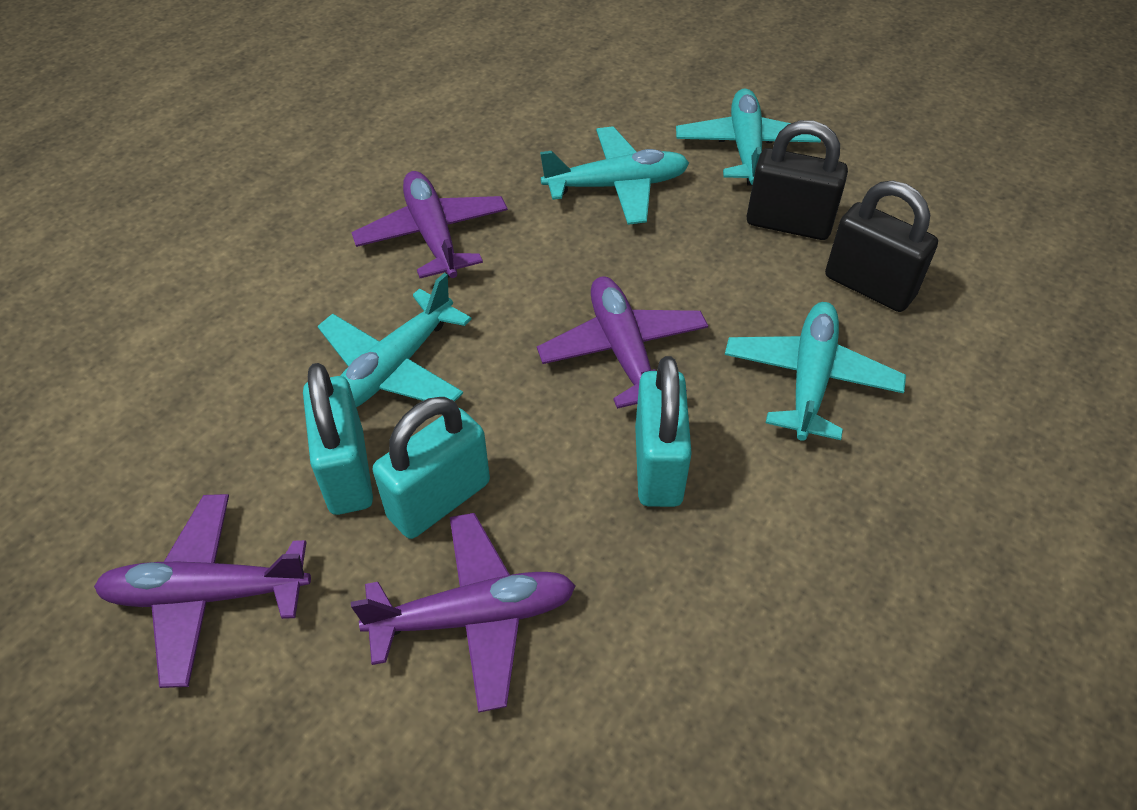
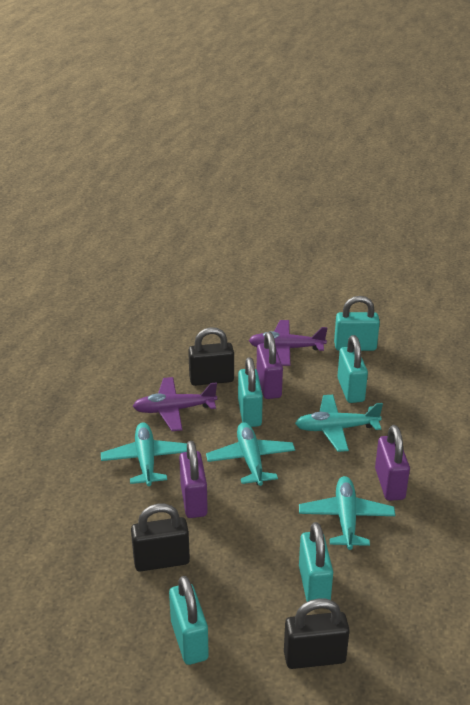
black padlock: [746,120,848,240] [825,180,938,312] = 2 -> [131,504,190,572] [188,327,234,386] [284,598,350,669] = 3
purple padlock: none = 0 -> [179,441,208,518] [257,332,283,399] [375,425,410,501] = 3
purple plane: [94,494,311,688] [351,171,508,278] [351,513,576,713] [537,276,708,409] = 4 -> [133,377,217,431] [249,320,327,366] = 2
turquoise padlock: [303,363,373,515] [373,397,490,539] [635,356,692,507] = 3 -> [169,576,209,665] [238,357,263,427] [299,522,333,602] [334,296,380,351] [337,335,368,403] = 5

